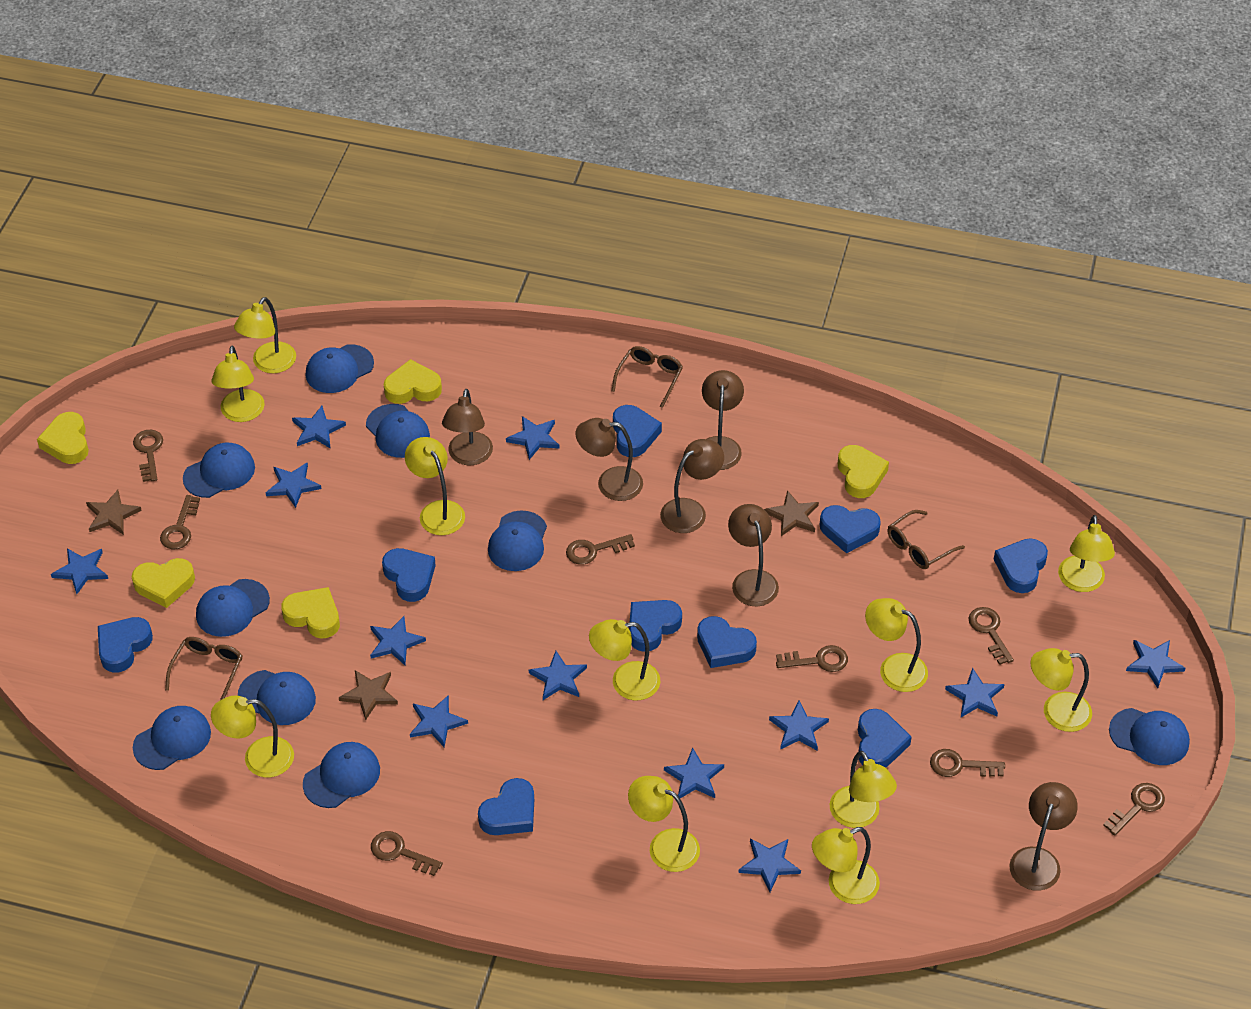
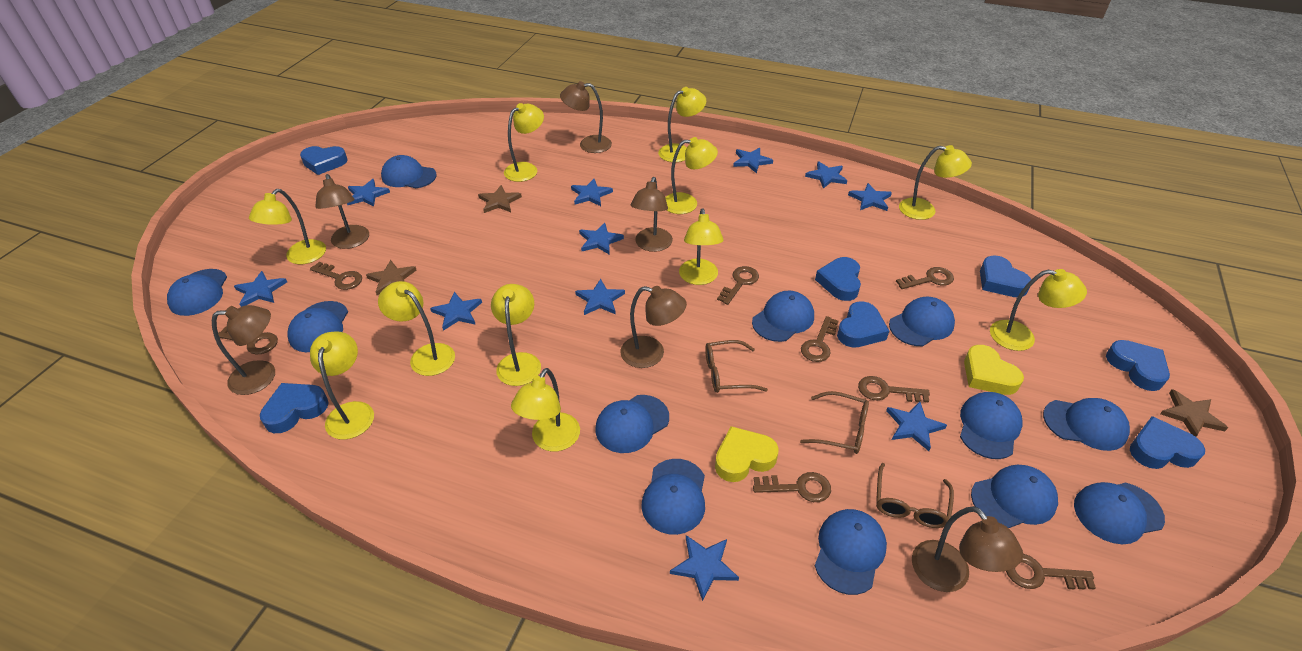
blue cap: [133,706,211,770] [183,443,255,498] [196,579,270,637] [238,670,316,725] [303,742,380,808] [305,344,374,393] [366,404,430,458] [488,510,547,571] [1109,708,1190,765] = 9 -> [167,269,227,316] [287,301,348,352] [381,155,437,188] [595,395,669,453] [641,459,705,535] [752,291,814,342] [815,509,887,595] [889,297,955,346] [960,392,1023,459] [971,465,1058,528] [1043,398,1130,451] [1074,482,1165,544] = 12
blue heart: [98,617,153,673] [382,548,436,602] [478,778,534,835] [613,405,662,457] [629,600,682,652] [697,616,757,668] [820,505,881,554] [858,709,912,768] [994,538,1048,593] = 9 -> [260,383,329,433] [300,146,348,175] [815,257,861,301] [837,302,889,347] [980,256,1031,297] [1106,340,1170,391] [1130,416,1205,469] = 7
blue star: [51,548,108,594] [266,463,321,508] [292,406,346,449] [370,616,426,665] [410,695,468,747] [506,416,560,460] [529,651,587,700] [664,748,724,798] [738,838,801,892] [769,700,829,751] [945,668,1005,717] [1126,640,1185,688] = 12 -> [234,271,287,307] [347,179,390,207] [430,292,482,331] [571,179,613,206] [575,279,625,315] [579,223,624,255] [670,535,739,601] [733,148,773,173] [805,161,847,189] [848,183,892,211] [886,401,947,451] = 11
yellow heart: [37,412,89,464] [132,558,195,608] [281,587,340,639] [384,359,442,404] [838,445,889,498] = 5 -> [715,426,779,482] [964,345,1024,395] = 2

